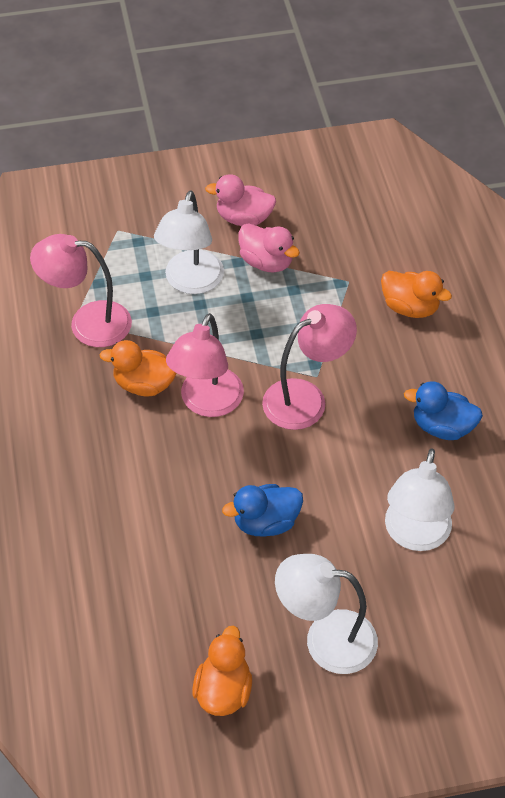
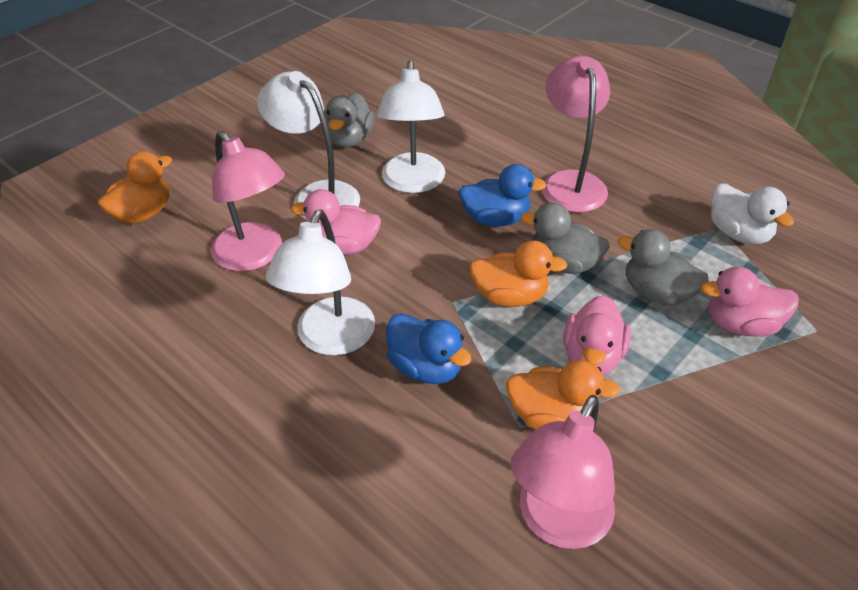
grey duck: none = 0 -> [325,93,375,147] [521,203,610,274] [617,229,709,305] = 3
pink duck: [205,174,276,226] [239,223,300,272] = 2 -> [291,189,381,255] [563,295,631,375] [701,267,799,336] = 3
white duck: none = 0 -> [711,183,794,244] = 1

